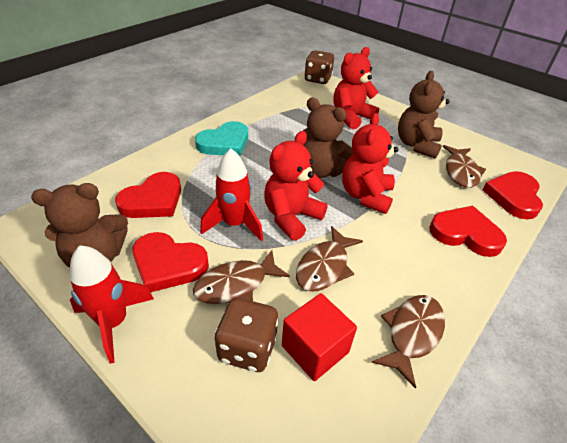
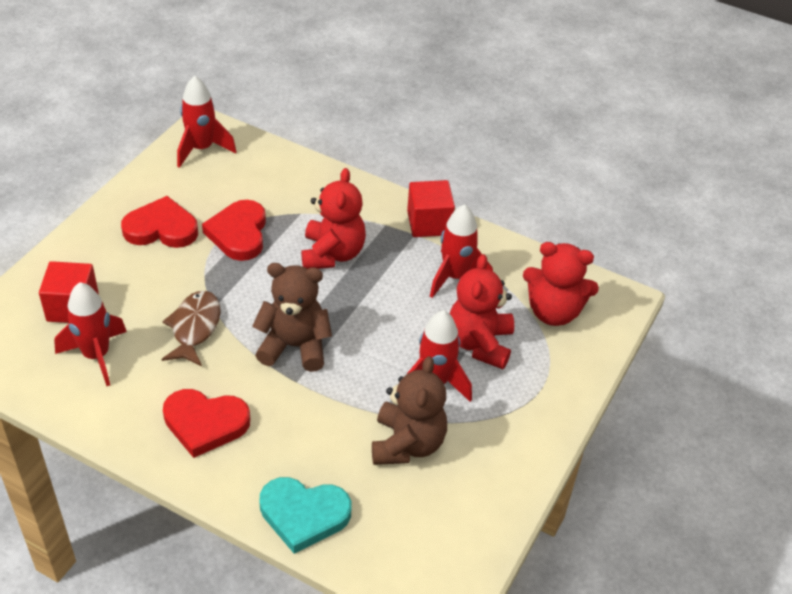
brown dice: [214,298,279,372] [304,50,334,84] = 2 -> none = 0
brown fish: [193,250,290,304] [296,226,363,292] [372,295,445,389] [443,145,486,188] = 4 -> [161,291,221,366] = 1
brown teddy bear: [31,183,128,267] [303,98,354,178] [398,71,450,159] = 3 -> [252,263,332,372] [372,356,447,465] = 2
red cube: [282,293,357,381] = 1 -> [39,261,99,323] [407,180,455,237] = 2
red heart: [115,172,181,218] [132,232,209,292] [429,206,507,257] [482,171,543,219] = 4 -> [121,196,198,248] [163,389,250,458] [202,200,266,261] = 3
red rocket: [70,245,154,364] [200,148,263,241] = 2 -> [54,282,127,386] [177,76,237,168] [406,310,472,402] [430,204,493,298] = 4

